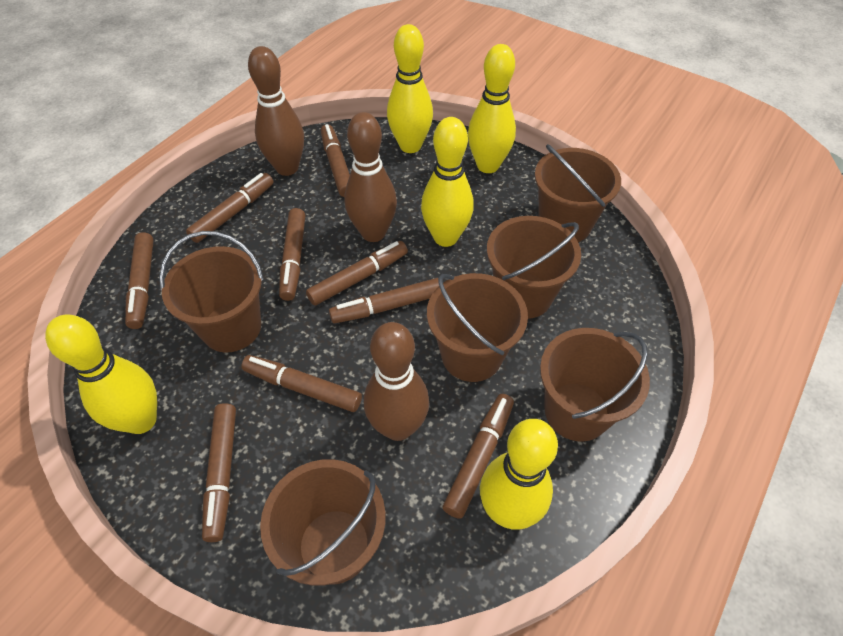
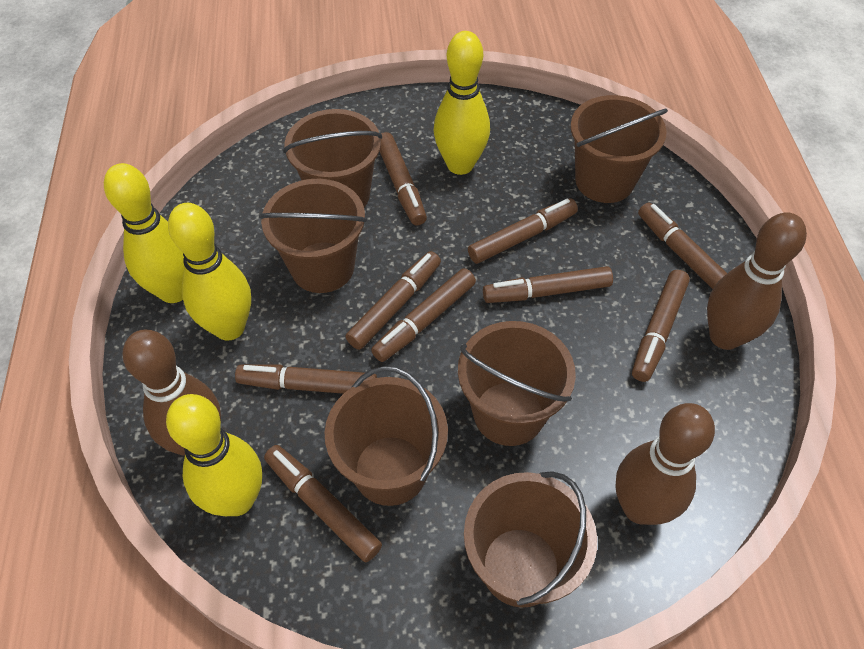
yellow bowling pin: [45,315,157,434] [387,24,433,153] [421,117,474,247] [468,44,516,173] [480,419,558,530] = 5 -> [104,163,184,303] [166,394,262,516] [168,203,251,341] [434,31,490,175] = 4

